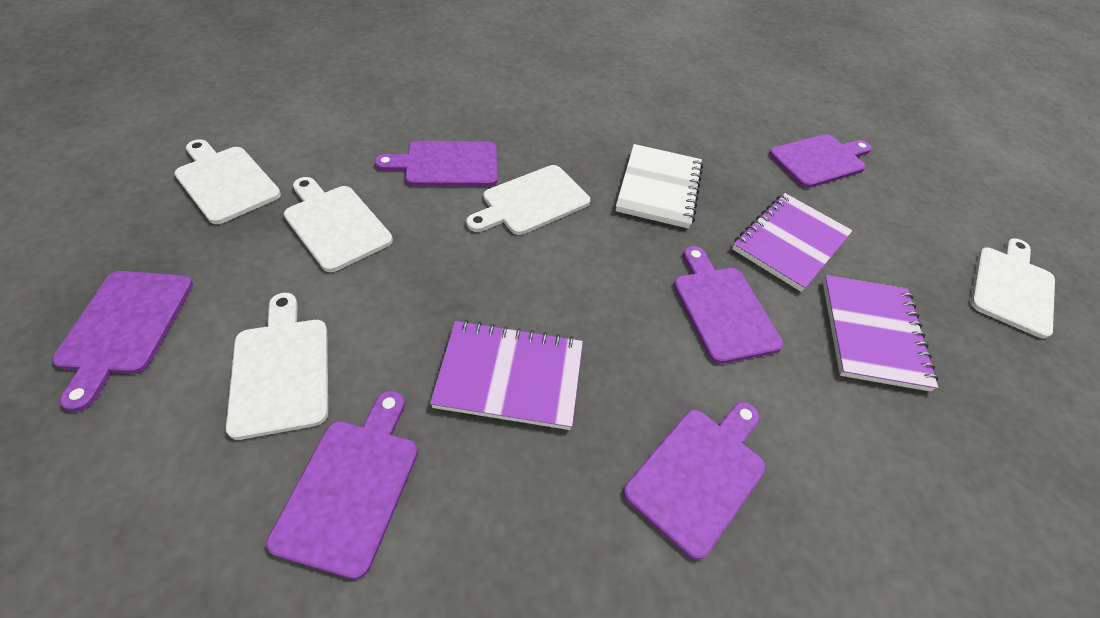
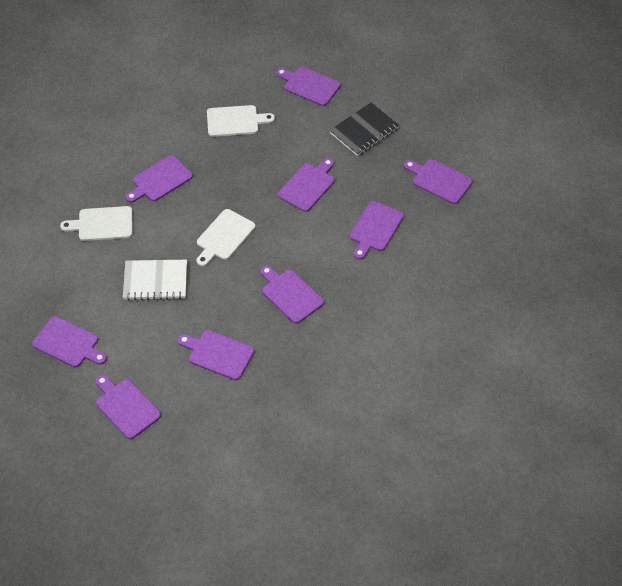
black notebook: none = 0 -> [329,102,399,156] = 1
purple cutting board: [52,271,193,412] [266,391,418,579] [375,141,497,186] [623,402,766,560] [674,246,783,364] [769,134,871,188] = 6 -> [32,316,107,367] [95,375,161,439] [125,155,193,203] [178,330,254,380] [260,266,324,324] [276,67,341,106] [278,158,334,212] [350,201,404,260] [404,159,473,204] = 9
purple notebook: [430,320,583,430] [732,193,853,292] [823,275,939,392] = 3 -> none = 0
white cutting board: [174,139,281,224] [226,293,328,440] [284,177,393,272] [466,165,590,235] [971,238,1055,339] = 5 -> [60,206,133,241] [197,209,255,266] [207,105,275,137] = 3

